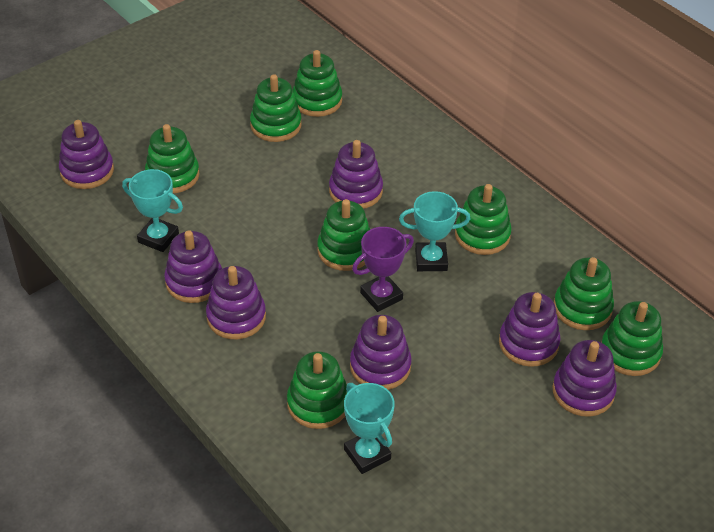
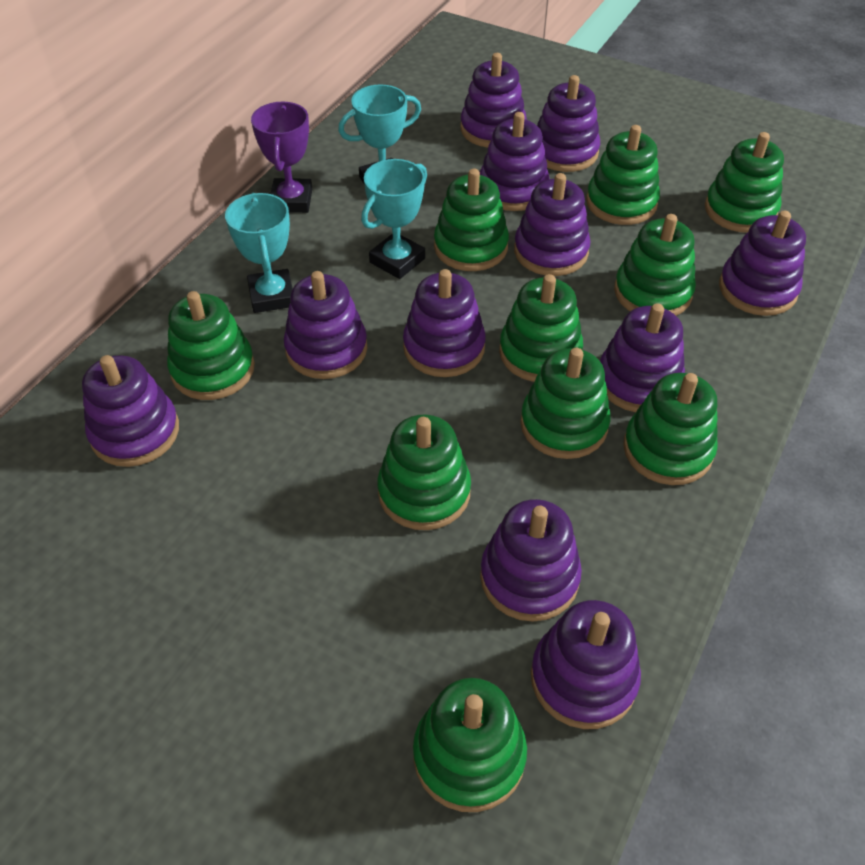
green stacking toy: [145,124,200,193] [250,74,302,142] [287,351,347,429] [292,50,342,117] [317,199,370,271] [455,184,512,255] [554,257,614,330] [601,301,663,376] = 8 -> [167,291,255,400] [377,414,471,530] [413,678,527,812] [434,169,509,271] [499,274,583,382] [520,348,611,459] [586,125,660,225] [614,214,696,316] [623,373,718,485] [705,132,784,233] = 10
purple stacking toy: [59,120,114,189] [164,230,222,303] [206,266,266,339] [329,140,383,209] [350,315,412,390] [499,292,561,367] [552,340,617,417] = 7 -> [82,355,179,467] [284,271,367,379] [403,269,486,377] [460,53,527,148] [480,112,549,211] [480,499,582,622] [514,173,591,276] [531,600,641,729] [537,75,600,172] [600,303,685,412] [719,211,806,316] = 11

